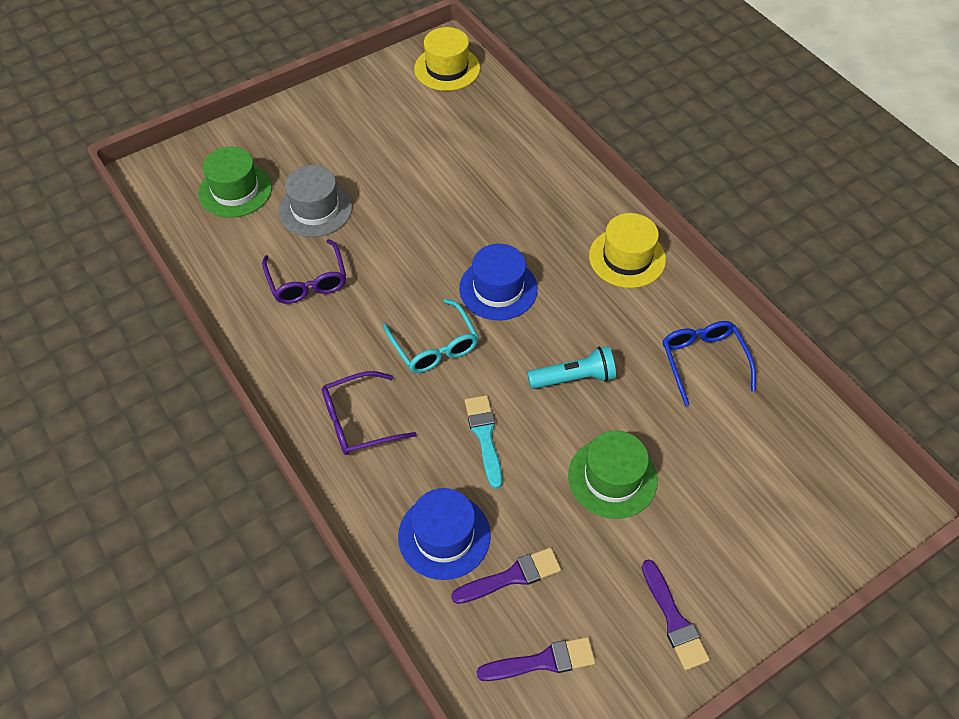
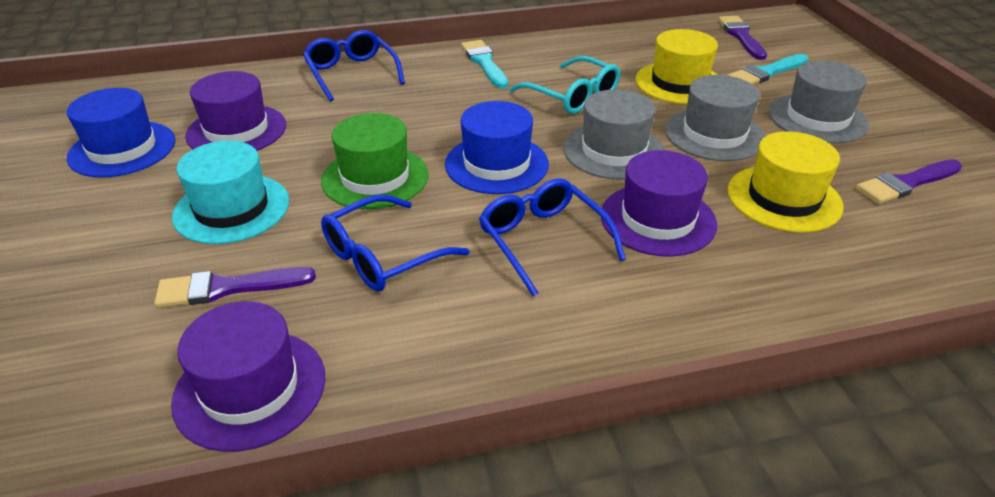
blue glasses: [663,321,756,406] = 1 -> [303,30,405,102] [321,195,469,292] [479,178,626,297] = 3
green hat: [198,147,272,218] [568,430,658,519] = 2 -> [321,113,429,209] = 1
grey hat: [278,165,353,237] = 1 -> [564,89,665,180] [665,75,765,161] [769,61,869,143] = 3
purple glasses: [262,239,346,304] [322,371,417,455] = 2 -> none = 0
purple hat: none = 0 -> [171,301,325,452] [185,71,286,151] [601,150,717,257] = 3
turquoise brush: [465,395,502,489] = 1 -> [461,40,508,88] [728,54,809,85] = 2
turquoise flashlight: [527,346,616,389] = 1 -> none = 0
turquoise hat: none = 0 -> [172,141,289,244] = 1

